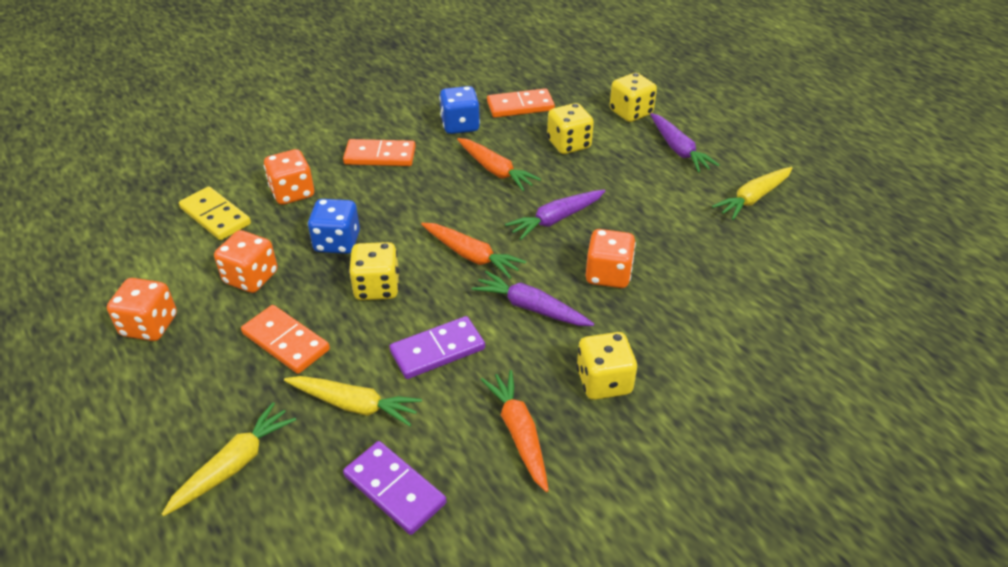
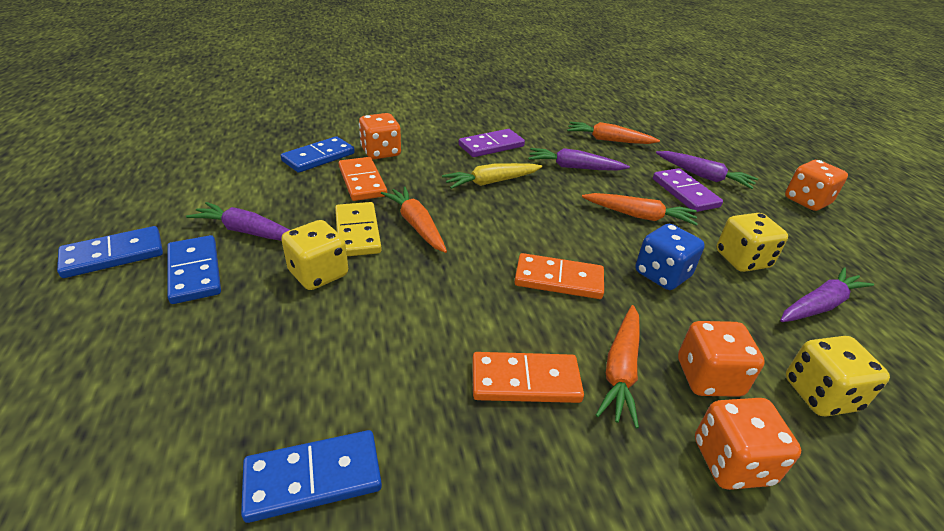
blue dice: [308,199,360,254] [439,86,480,134] = 2 -> [636,224,705,290] = 1
blue domino: none = 0 -> [57,226,163,278] [167,235,221,304] [241,430,382,523] [281,136,355,173] = 4
orange carrot: [421,223,526,279] [457,138,541,191] [481,370,549,492] = 3 -> [381,186,447,253] [567,122,660,144] [582,193,698,226] [596,305,640,428] = 4
purple carrot: [472,271,594,326] [505,190,605,240] [650,113,719,173] = 3 -> [186,202,290,241] [528,148,630,171] [656,151,758,189] [780,267,874,322] = 4
yellow carrot: [162,402,296,516] [284,376,422,426] [712,167,793,220] = 3 -> [442,163,542,189] = 1
yellow dice: [349,242,400,300] [547,103,594,154] [576,332,637,400] [610,73,657,122] = 4 -> [281,220,348,290] [716,213,788,272] [786,336,890,416] = 3

